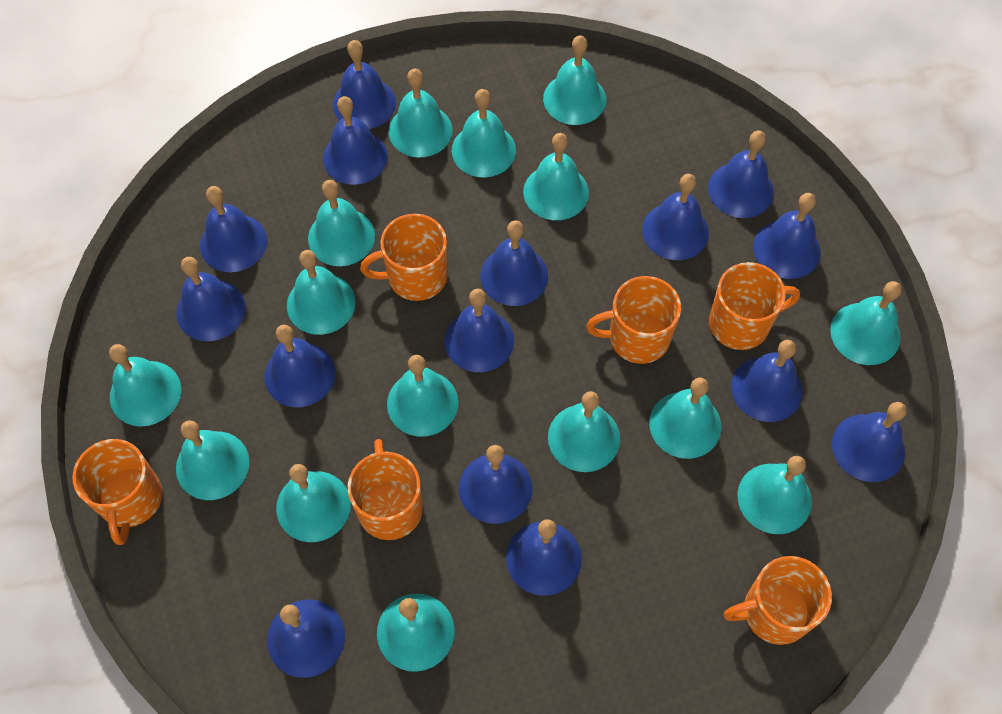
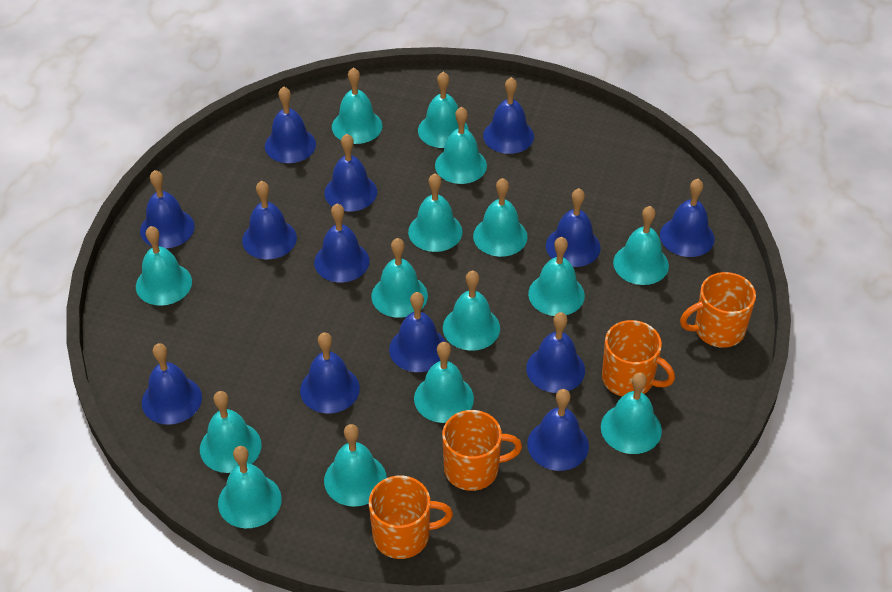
blue bell: [176,257,246,341] [200,186,267,272] [264,325,335,407] [267,599,345,678] [323,96,388,185] [333,40,396,129] [445,289,514,372] [459,445,533,524] [480,220,548,306] [506,519,582,596] [642,174,709,260] [708,131,774,218] [731,340,803,422] [753,193,821,279] [832,402,907,482] = 15 -> [140,170,195,249] [142,343,202,425] [242,181,297,259] [265,87,316,163] [300,332,360,413] [314,204,369,283] [324,134,377,212] [389,292,446,372] [483,77,534,154] [526,312,585,393] [527,389,589,471] [546,188,601,267] [660,179,715,257] = 13
orange mug: [72,439,162,545] [348,439,423,540] [360,214,448,301] [586,276,681,364] [709,262,800,350] [724,556,832,645] = 6 -> [369,476,453,559] [442,410,522,491] [602,320,675,396] [680,272,756,348] = 4

